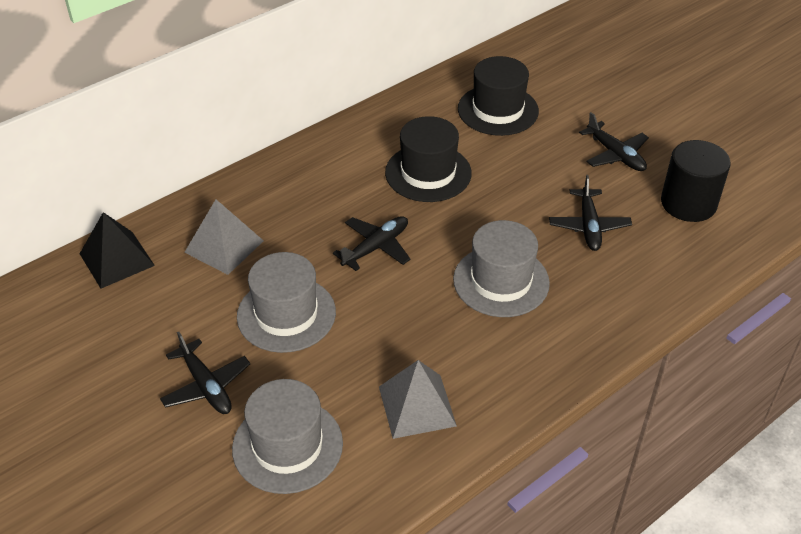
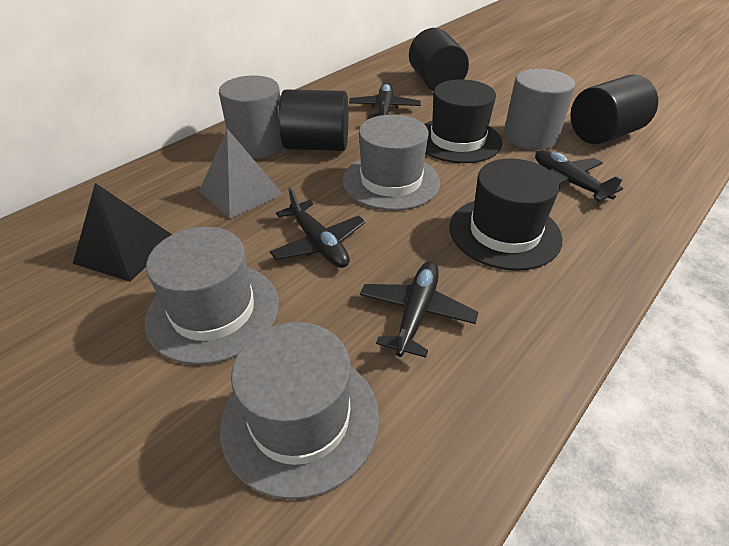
black cylinder: [661,140,730,222] = 1 -> [279,89,348,151] [409,28,469,91] [570,75,658,144] = 3
grey cylinder: none = 0 -> [219,75,284,159] [504,69,575,150] = 2
grey pyramid: [184,200,264,275] [379,360,457,439] = 2 -> [199,129,283,219] = 1

